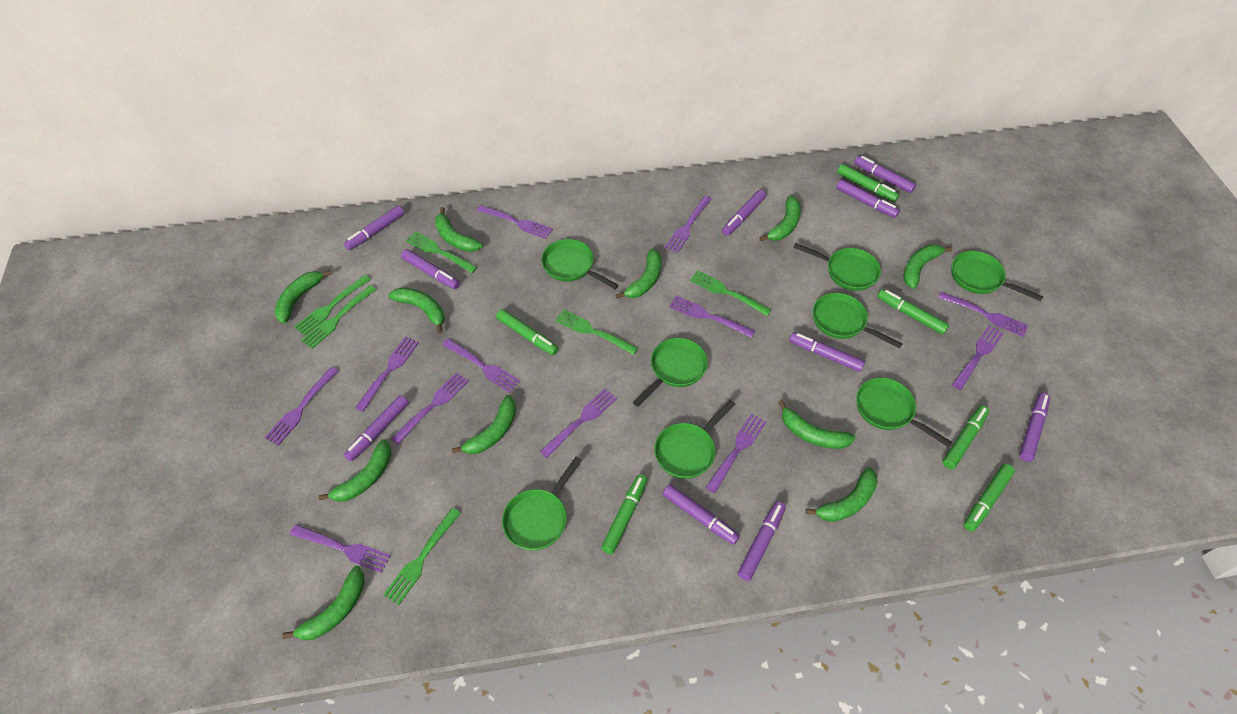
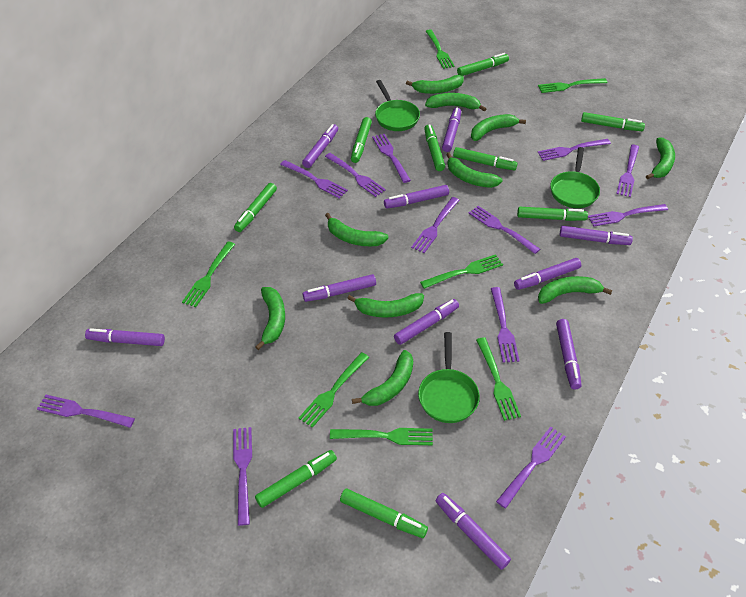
green banana: [275,270,331,324] [282,566,365,640] [318,439,391,502] [388,288,444,333] [435,207,483,252] [452,395,516,454] [616,249,662,299] [759,196,801,241] [778,400,856,449] [806,467,878,522] [903,244,952,289] = 11 -> [255,287,285,350] [325,213,388,246] [347,293,424,317] [352,350,413,406] [406,75,464,94] [425,93,487,112] [446,153,503,188] [471,114,526,141] [538,276,612,304] [646,138,675,179] = 10
green fork: [294,275,371,336] [301,285,376,349] [383,508,461,605] [406,231,477,273] [555,309,638,355] [690,270,771,316] = 6 -> [182,241,235,307] [298,352,369,428] [330,428,433,445] [420,254,503,289] [426,29,455,69] [476,337,521,421] [538,78,607,93] = 7
green marker: [496,309,559,355] [601,474,647,554] [837,164,899,202] [877,289,949,334] [943,405,989,469] [964,464,1015,531] = 6 -> [234,183,277,232] [255,450,337,508] [340,489,428,538] [351,117,372,163] [424,124,445,171] [453,147,518,170] [457,53,509,76] [517,207,588,221] [581,112,645,131] = 9
green pan: [502,457,582,550] [541,239,619,289] [633,338,708,407] [654,400,736,479] [793,243,881,291] [812,293,903,348] [856,378,952,447] [951,251,1043,302] = 8 -> [375,80,420,131] [418,332,480,423] [550,147,600,208] = 3

